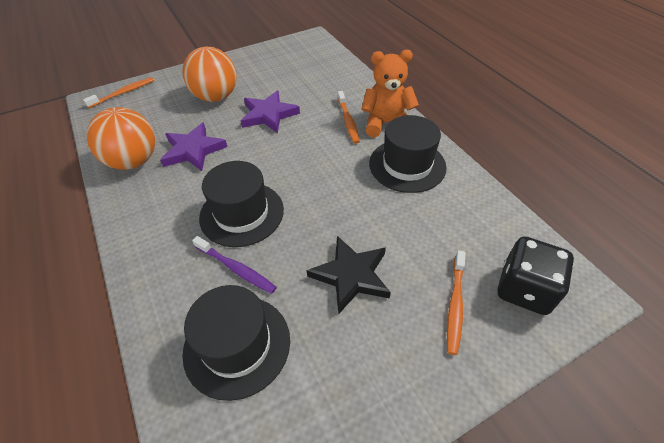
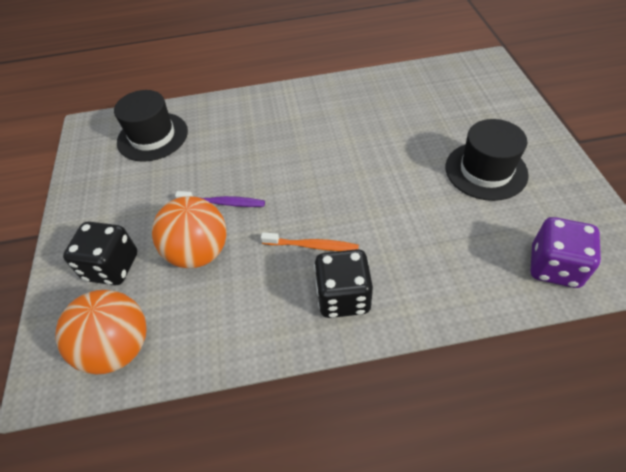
black dice: [498,236,574,315] = 1 -> [63,222,137,285] [314,249,373,318] = 2
black hat: [182,285,290,401] [199,161,284,247] [369,115,447,193] = 3 -> [114,90,188,162] [445,119,529,201] = 2
black star: [307,236,391,315] = 1 -> none = 0
orange teddy bear: [361,50,419,137] = 1 -> none = 0
orange toothbrush: [83,77,155,108] [337,91,360,144] [447,250,466,355] = 3 -> [261,232,359,251] = 1
purple dice: none = 0 -> [531,217,601,288] = 1
purple star: [160,122,227,171] [241,90,300,133] = 2 -> none = 0

